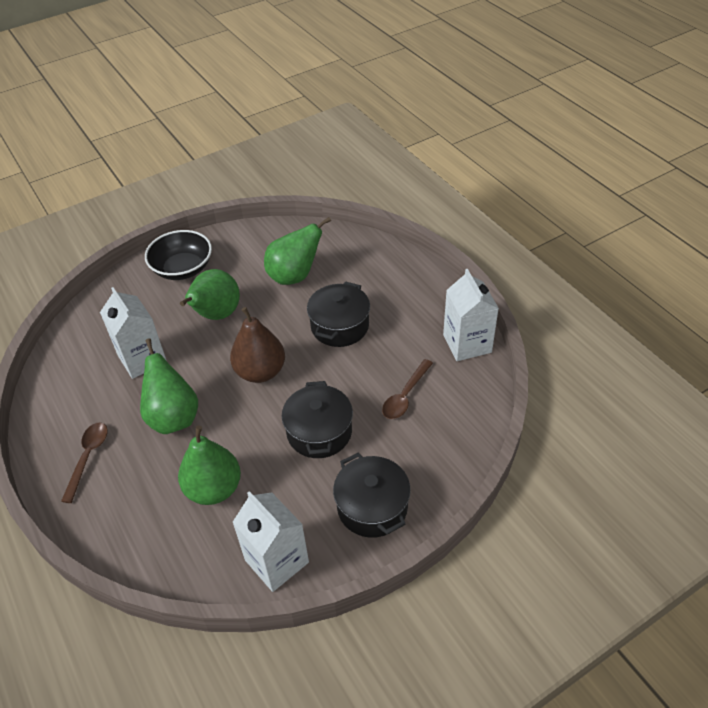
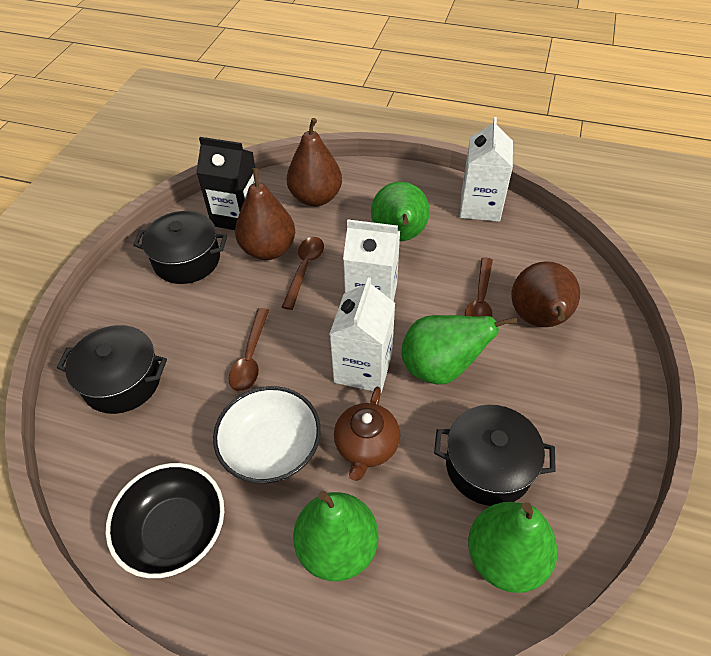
black carton: none = 0 -> [196,137,255,230] = 1
brown pear: [230,307,285,383] = 1 -> [235,168,295,260] [287,118,342,206] [511,261,580,327] = 3
brown spoon: [61,423,108,503] [382,359,433,419] = 2 -> [229,308,269,392] [282,237,324,310] [465,257,493,317] = 3
brown teapot: none = 0 -> [334,387,400,481] = 1
white bowl: none = 0 -> [213,386,321,483] = 1

